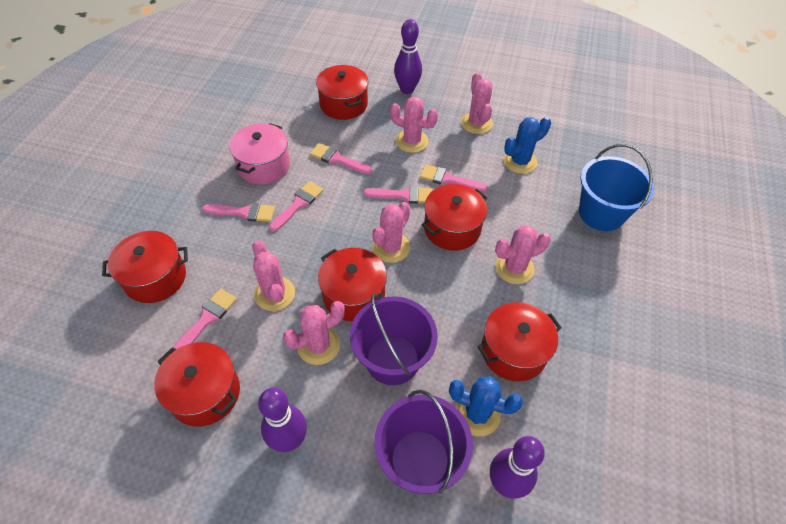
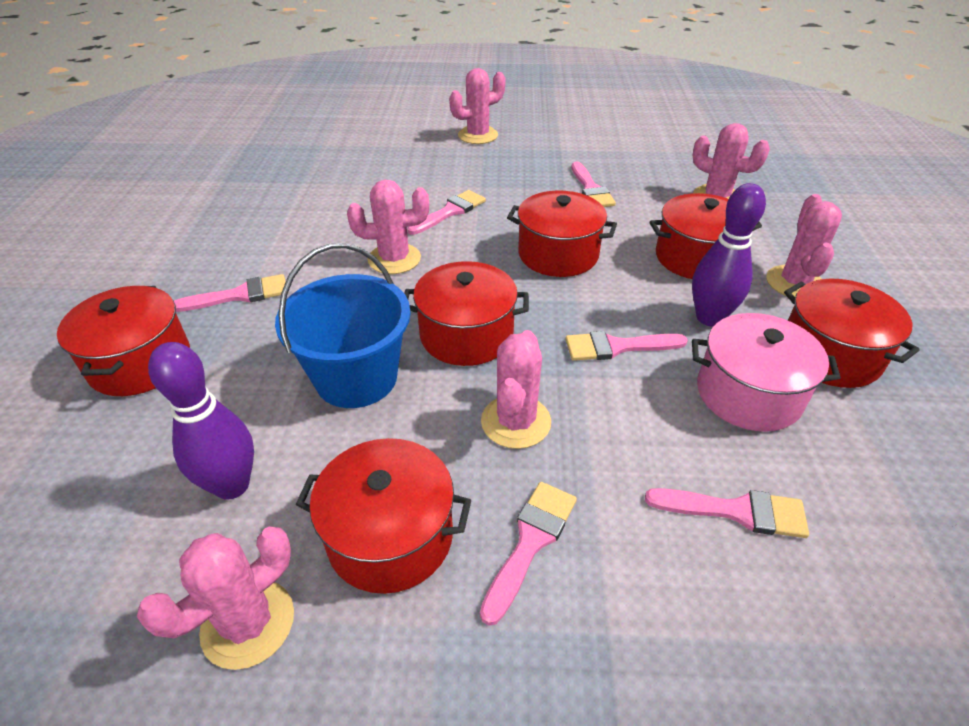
blue cactus: [449,376,523,436] [503,117,551,174] = 2 -> none = 0
purple bowling pin: [258,388,307,452] [394,19,422,94] [490,436,545,499] = 3 -> [148,342,254,500] [692,183,766,326] = 2
purple bucket: [350,294,438,385] [375,390,473,494] = 2 -> none = 0

